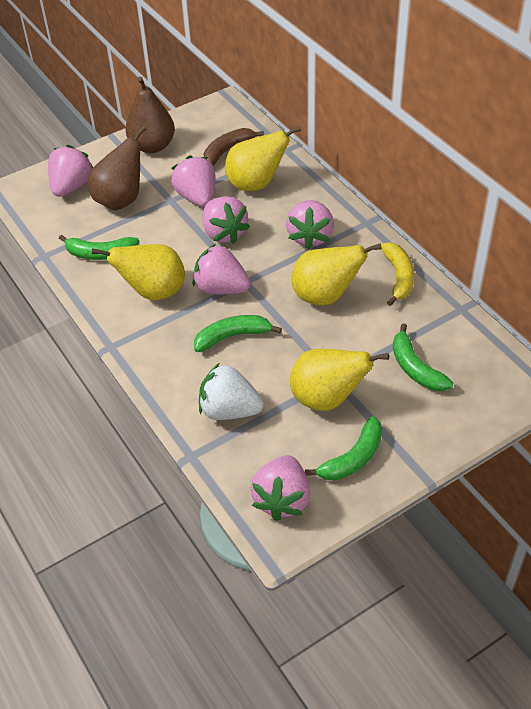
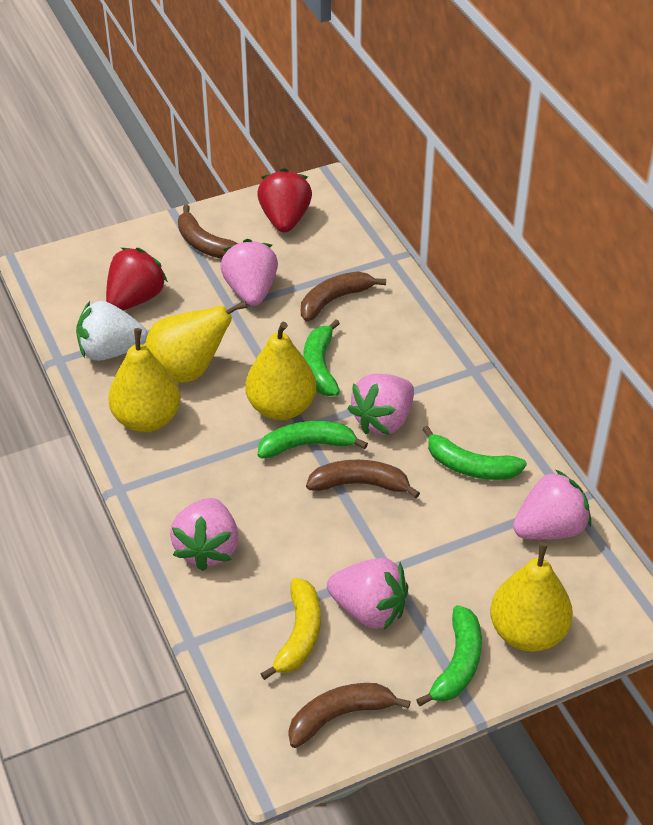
brown banana: [204,128,264,166] = 1 -> [178,205,238,259] [288,683,411,748] [301,271,386,321] [306,460,420,498] = 4
brown pear: [88,126,146,210] [125,77,175,153] = 2 -> none = 0
pink strawberry: [48,145,93,197] [171,155,216,207] [193,244,251,294] [202,196,250,244] [250,455,311,521] [286,200,334,250] = 6 -> [170,498,239,571] [220,239,278,306] [327,558,408,630] [347,374,414,435] [513,469,591,540] = 5
red strawberry: none = 0 -> [106,248,168,310] [257,168,312,232] = 2

